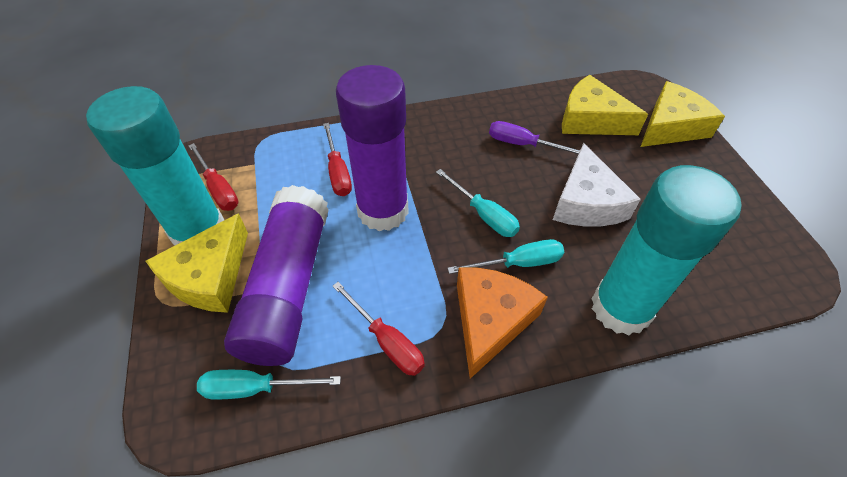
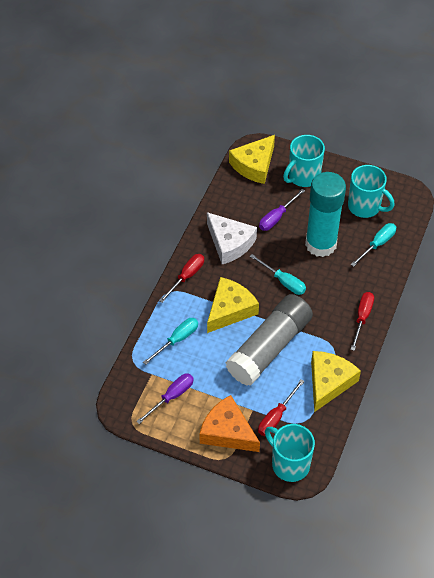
grey glue stick: none = 0 -> [226,294,313,386] = 1
purple glue stick: [224,185,329,366] [336,65,409,231] = 2 -> none = 0
purple screwdriver: [489,121,580,154] = 1 -> [136,374,194,424] [259,189,305,231] = 2
turquoise glue stick: [86,86,224,245] [592,165,742,336] = 2 -> [305,172,346,257] = 1
turquoise mug: none = 0 -> [265,424,315,482] [283,135,325,187] [348,165,395,218] = 3

